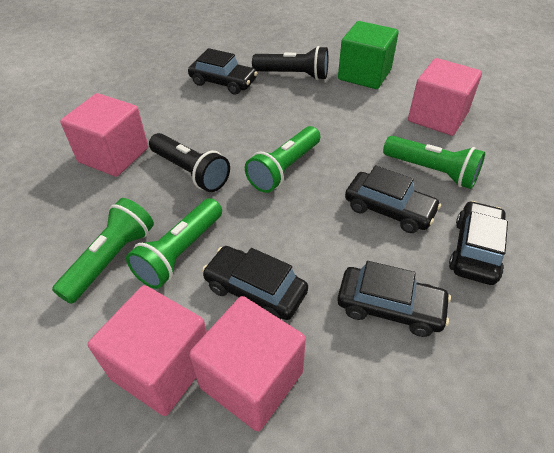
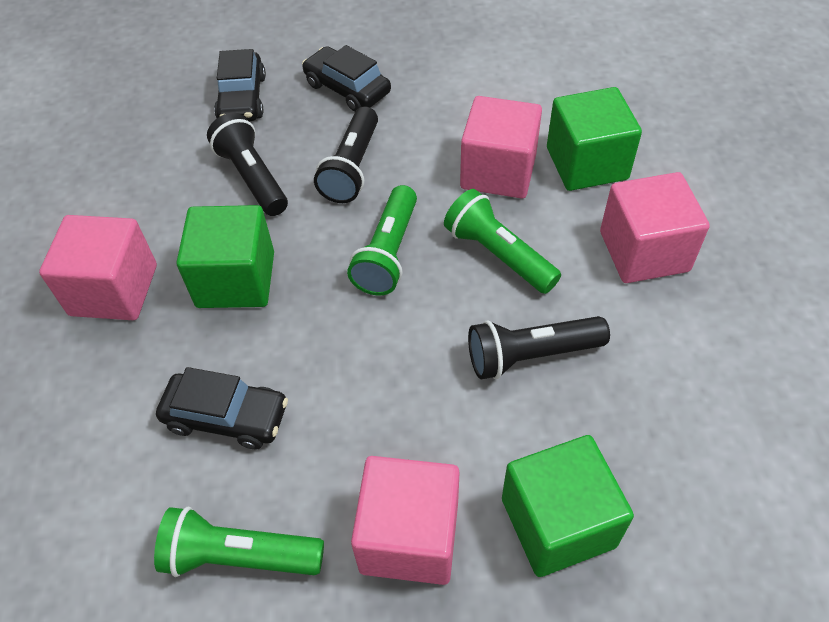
black car: [188,48,257,95] [202,246,308,320] [337,261,451,337] [345,165,441,233] [449,201,508,285] = 5 -> [156,367,288,450] [214,49,266,121] [302,45,391,111] = 3
black flashlight: [149,133,230,192] [252,46,328,80] = 2 -> [207,113,288,216] [314,106,378,203] [468,316,610,379] = 3
green cube: [338,21,399,89] = 1 -> [177,205,274,308] [502,435,634,577] [547,87,642,191] = 3
green flashlight: [52,198,154,304] [126,198,222,289] [245,126,320,193] [383,136,485,189] = 4 -> [154,507,324,577] [347,185,417,296] [444,189,561,294] = 3

